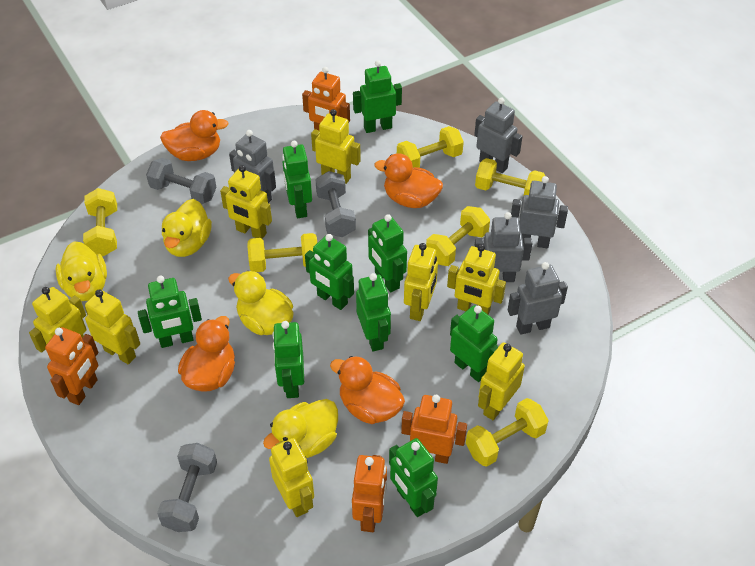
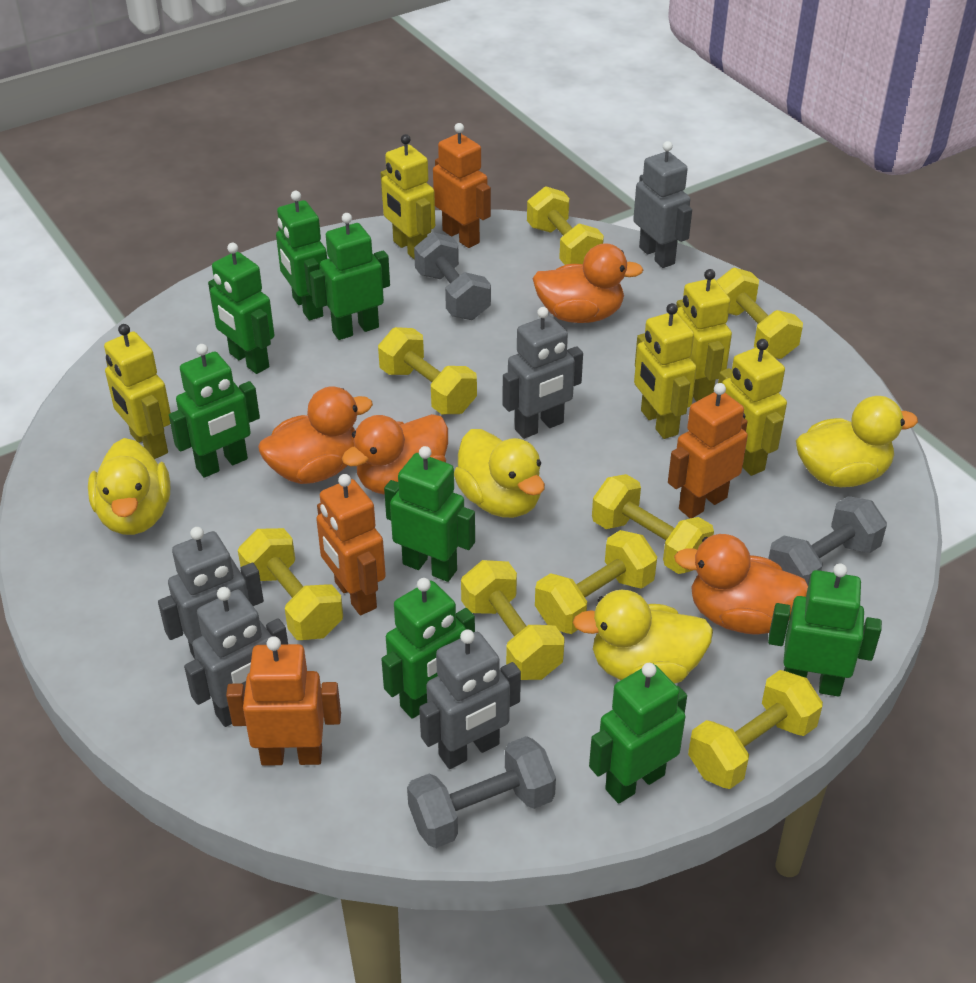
green robot: [138,276,202,348] [272,321,304,398] [282,141,312,218] [305,234,354,310] [353,60,402,133] [356,273,391,352] [368,214,407,292] [389,438,438,517] [450,305,498,382] = 9 -> [169,344,260,478] [208,243,274,374] [276,191,327,321] [310,213,390,340] [381,578,475,719] [384,446,475,582] [589,663,687,804] [768,563,882,697] = 8
yellow dumbbell: [83,188,117,256] [247,233,317,272] [397,126,464,168] [426,206,490,266] [466,398,549,467] [475,158,545,195] = 6 -> [238,528,343,640] [378,327,477,414] [461,560,565,680] [527,186,604,265] [535,530,657,634] [592,474,714,574] [688,670,823,789] [716,268,803,359] = 8
yellow robot: [29,287,86,353] [85,290,140,365] [220,165,272,239] [269,438,314,517] [311,109,361,184] [404,243,438,321] [447,244,506,315] [478,342,525,420] = 8 -> [104,324,171,459] [381,134,435,260] [634,303,697,439] [676,269,732,402] [718,339,787,476] = 5

